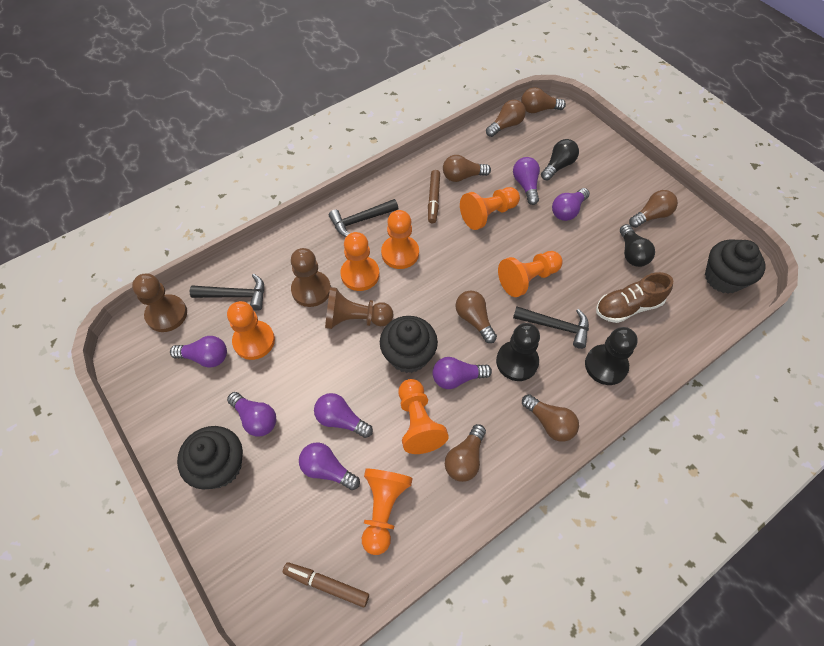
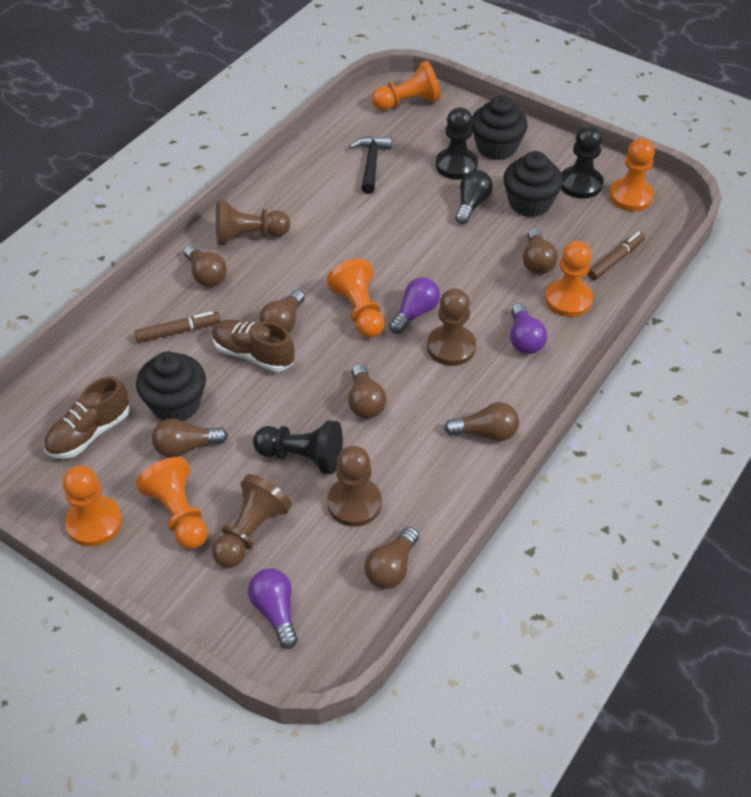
black hammer: [190,274,264,311] [329,199,398,237] [513,306,589,349] = 3 -> [349,136,392,194] = 1
black light bulb: [541,139,579,181] [620,224,655,267] = 2 -> [455,170,493,224] = 1
black pawn: [496,323,540,381] [585,327,638,385] = 2 -> [253,420,343,474] [435,107,478,180] [561,126,603,199] = 3
brown pawn: [132,273,187,332] [291,248,331,307] [325,287,393,329] = 3 -> [212,474,292,568] [216,199,290,246] [327,446,382,527] [427,288,476,366] = 4
brown shoe: [596,272,673,323] = 1 -> [44,376,130,459] [212,319,295,372] = 2
orange pawn: [227,301,275,360] [340,232,379,291] [362,469,413,555] [381,210,419,269] [398,379,449,454] [460,187,520,230] [498,251,563,297] = 7 -> [62,465,122,547] [136,457,208,549] [327,259,385,338] [372,61,440,111] [545,241,593,317] [609,138,655,211] = 6
purple light bulb: [170,336,227,368] [227,392,277,437] [299,442,360,490] [314,393,373,438] [432,357,492,389] [513,157,540,205] [552,188,590,221] = 7 -> [248,568,298,649] [389,277,440,334] [510,303,547,354] = 3

